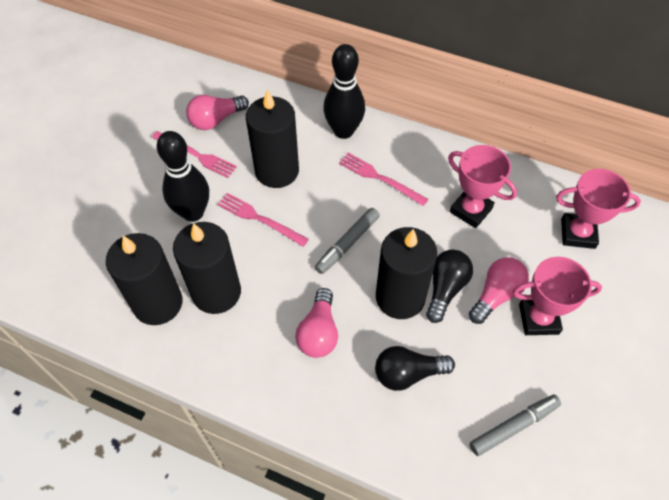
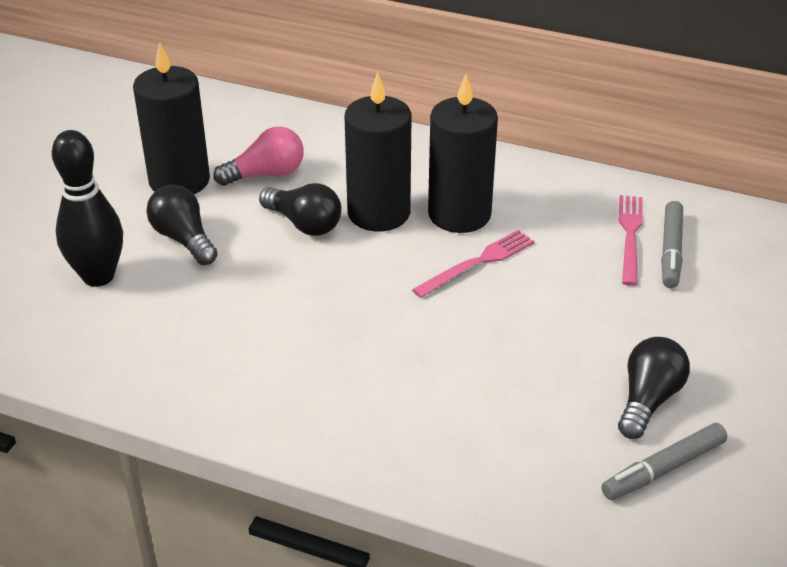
black bowling pin: [157,131,209,222] [323,44,365,139] = 2 -> [52,130,123,287] = 1
black candle: [106,233,182,325] [173,222,241,314] [246,90,299,188] [376,227,437,319] = 4 -> [133,42,210,194] [345,72,411,231] [428,74,498,233] = 3
black light bulb: [375,346,455,391] [426,250,473,323] = 2 -> [146,185,218,265] [259,183,341,236] [618,337,690,439] = 3
pink fork: [152,131,237,178] [217,193,309,247] [339,153,428,206] = 3 -> [412,230,534,298] [619,195,643,286] = 2
pink light bulb: [186,95,249,130] [295,288,338,358] [469,257,529,324] = 3 -> [213,126,304,186] = 1
pink trophy: [448,145,517,228] [513,257,602,335] [556,169,641,249] = 3 -> none = 0

